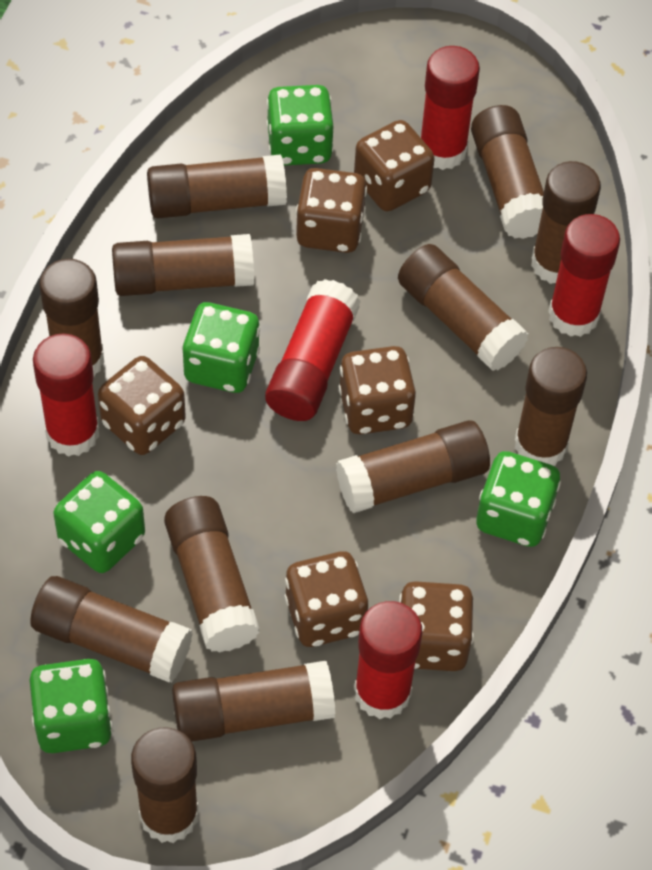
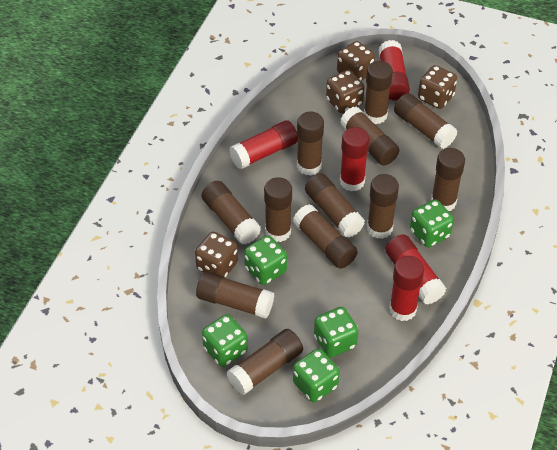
brown dice: [98,356,186,455] [285,551,368,647] [296,168,367,253] [339,346,416,435] [354,120,435,212] [399,581,474,671] = 6 -> [195,232,238,278] [326,70,365,113] [337,41,375,81] [418,65,457,109] = 4

